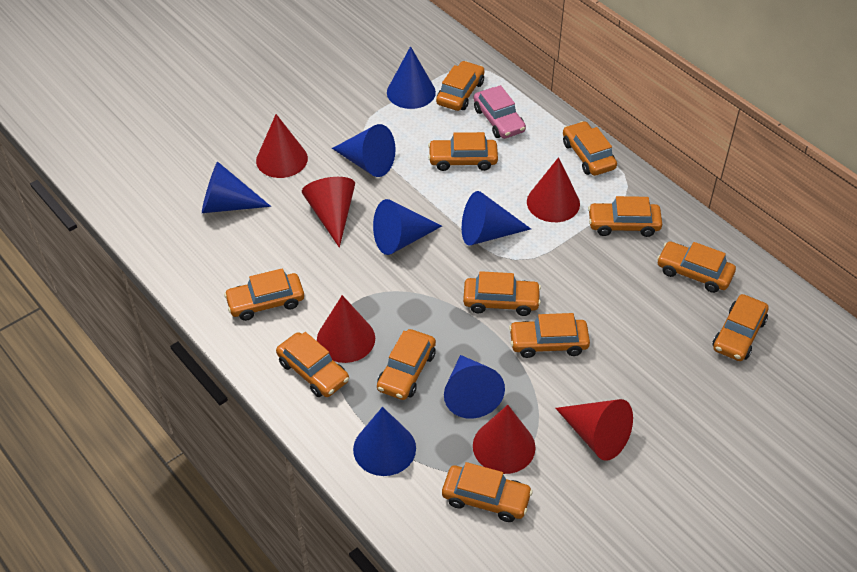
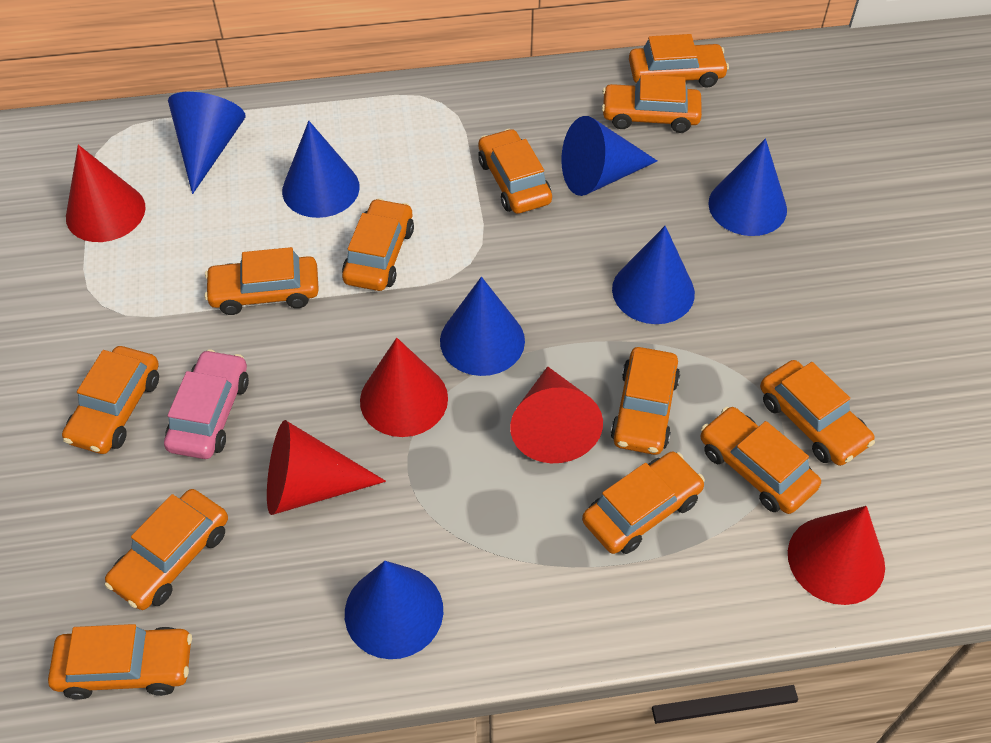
red cone: [256,114,308,178] [302,177,355,248] [317,295,375,363] [473,405,536,474] [527,157,580,222] [555,399,633,461] = 6 -> [66,145,146,242] [267,420,386,515] [360,338,448,437] [510,366,603,463] [788,506,885,605] = 5

